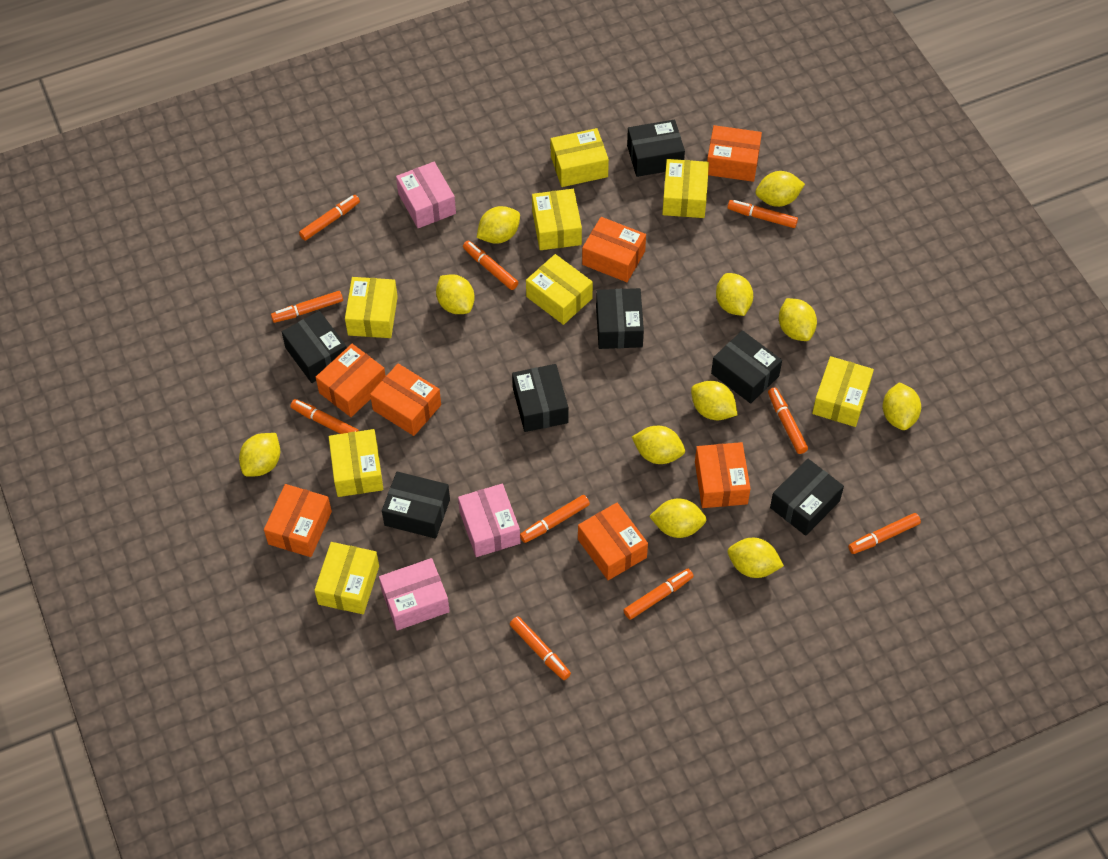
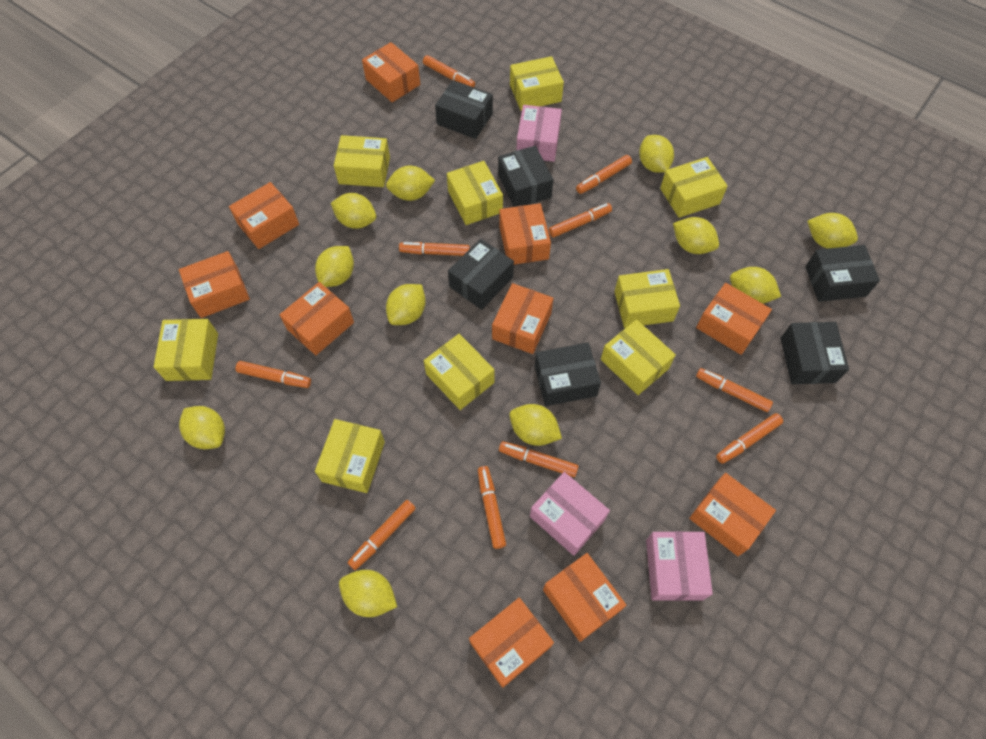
black box: [282,311,347,383] [382,472,450,539] [512,364,568,432] [596,288,644,349] [627,120,685,177] [711,330,782,404] [770,459,844,536] = 7 -> [435,80,493,139] [448,239,514,310] [498,146,554,207] [535,342,601,406] [781,322,849,384] [805,245,880,302] = 6
orange box: [264,484,332,557] [316,344,386,417] [370,363,441,436] [578,502,648,580] [582,217,646,282] [695,442,751,508] [707,125,762,182] = 7 -> [179,251,250,318] [229,182,299,249] [280,282,354,355] [362,42,420,102] [469,598,554,688] [492,283,553,354] [499,203,551,265] [543,553,626,642] [689,473,776,556] [696,283,772,355] = 10
yellow box: [314,542,379,614] [329,429,383,497] [345,277,398,338] [526,254,593,325] [532,189,582,250] [550,128,609,187] [662,159,709,218] [812,356,874,427] = 8 -> [154,319,218,381] [315,419,385,493] [334,135,390,187] [424,334,494,410] [447,161,503,225] [510,56,564,111] [601,319,676,395] [614,269,680,328] [660,157,728,218] = 9

